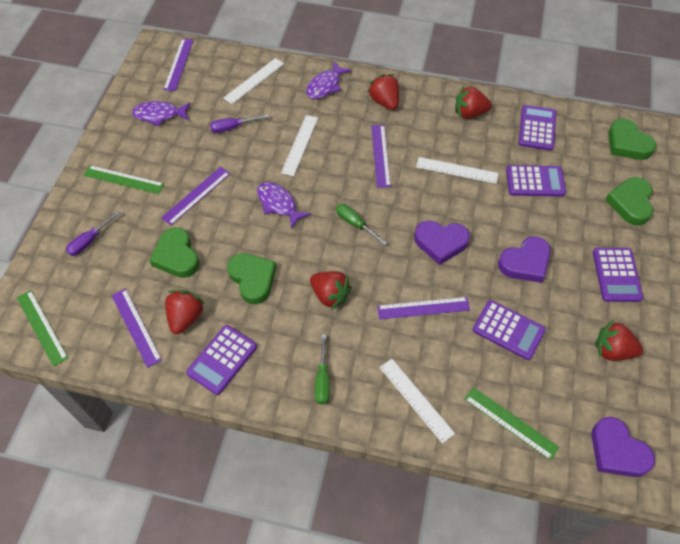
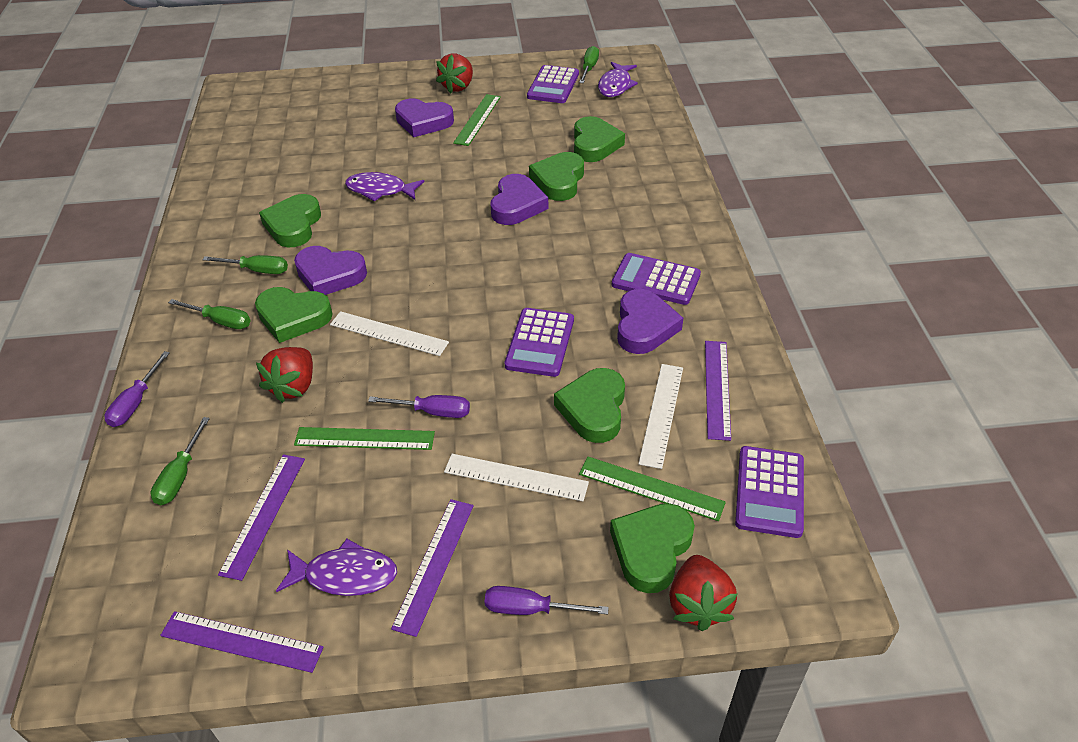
green heart: [149,227,200,278] [227,253,276,304] [605,177,653,225] [608,118,656,160] = 4 -> [255,287,333,343] [259,194,321,247] [529,152,584,201] [554,368,625,443] [574,116,625,162] [610,503,695,593] = 6
green screwdriver: [315,335,330,404] [336,204,387,246] = 2 -> [151,417,210,505] [168,299,251,329] [202,255,288,274] [579,46,599,83] = 4
purple calculator: [186,325,257,395] [473,300,546,360] [506,165,566,197] [519,105,556,151] [593,248,643,302] = 5 -> [505,308,574,377] [527,65,579,103] [612,253,701,305] [735,446,804,538] = 4
purple heart: [414,221,470,265] [498,236,551,283] [591,417,655,477] = 3 -> [294,246,367,295] [395,99,454,137] [491,174,548,225] [617,289,683,354] = 4
purple ruler: [112,288,162,368] [161,167,230,225] [163,38,193,91] [371,125,391,188] [377,297,470,319] = 5 -> [160,611,324,673] [218,454,305,581] [391,499,474,637] [705,341,731,441] = 4
purple screwdriver: [66,210,121,256] [210,114,269,133] = 2 -> [104,351,170,427] [368,395,470,418] [485,586,609,615] = 3
red strawberry: [165,290,205,334] [310,271,352,310] [368,74,399,110] [455,86,492,118] [595,320,643,361] = 5 -> [256,347,313,403] [436,54,473,94] [669,555,737,631] = 3
white ruler: [223,58,284,104] [281,115,318,176] [380,359,455,444] [416,157,499,184] = 4 -> [330,311,449,356] [444,454,589,501] [638,364,683,469] = 3

